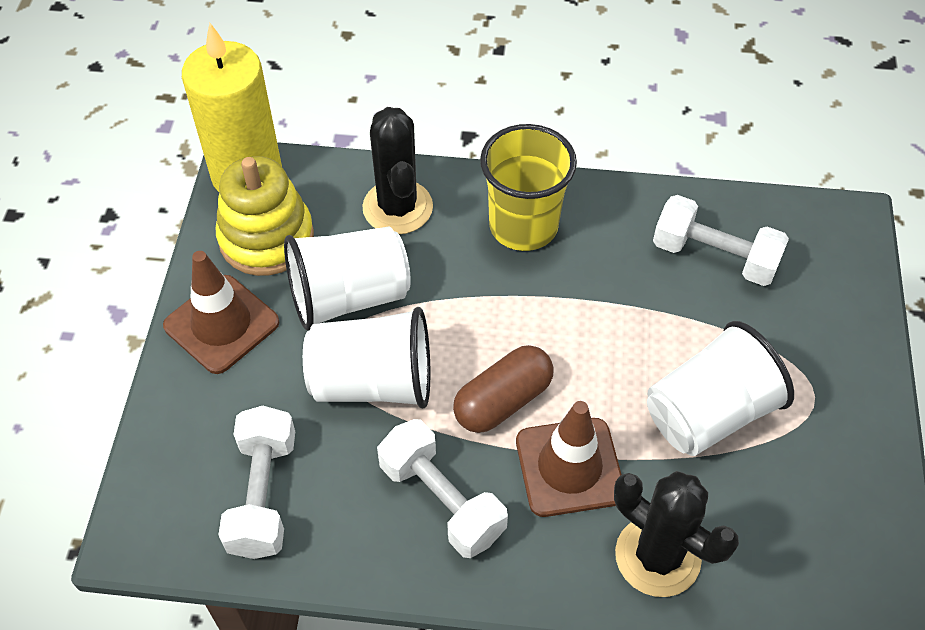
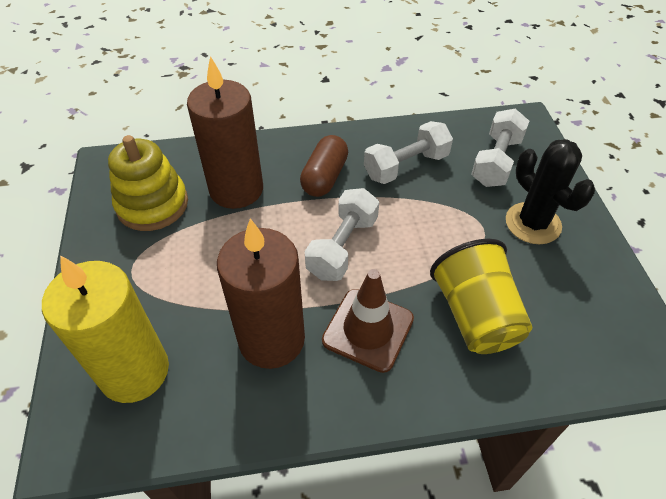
black cactus: [362,107,433,234] [614,471,739,597] = 2 -> [506,139,595,244] = 1
brown candle: none = 0 -> [187,56,263,209] [217,218,305,369] = 2
brown traffic cone: [163,251,279,374] [516,401,622,517] = 2 -> [322,269,414,373] = 1
white cup: [284,226,411,330] [303,307,430,408] [647,321,794,456] = 3 -> none = 0

